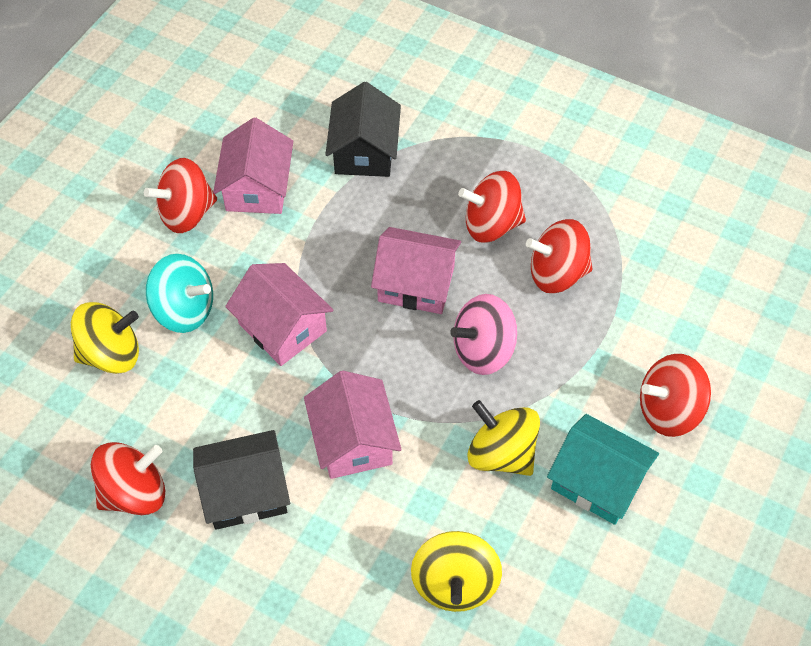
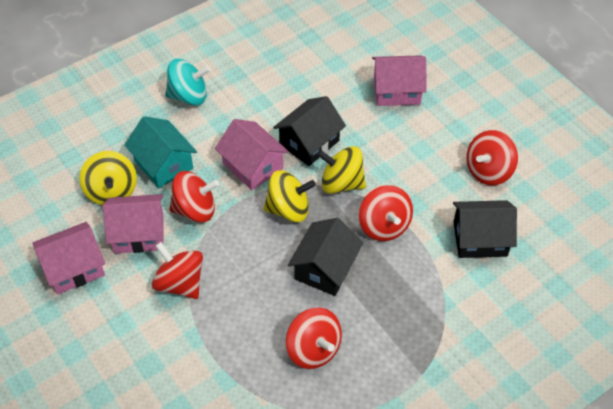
black house: [193,430,290,530] [325,82,401,177] = 2 -> [273,96,346,166] [288,218,363,296] [453,200,517,258] = 3
pink spinning top: [450,294,517,375] = 1 -> none = 0

